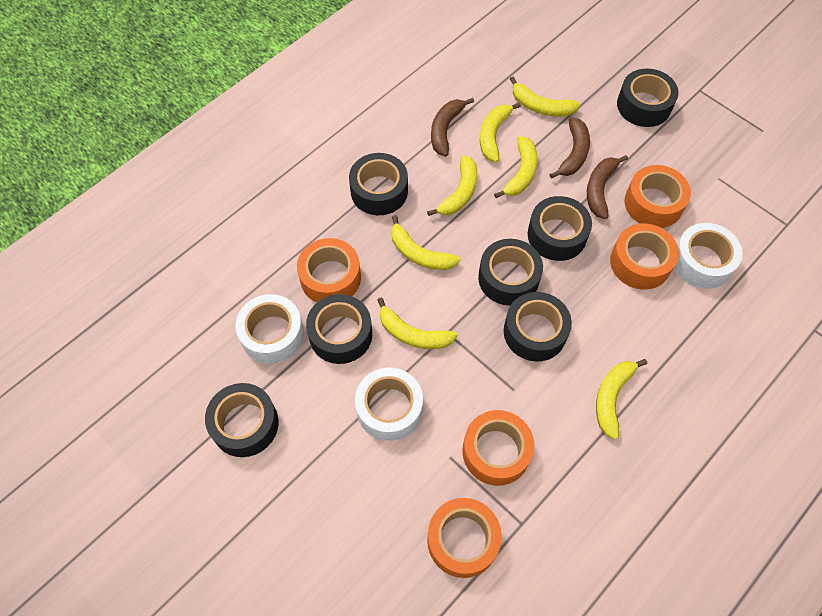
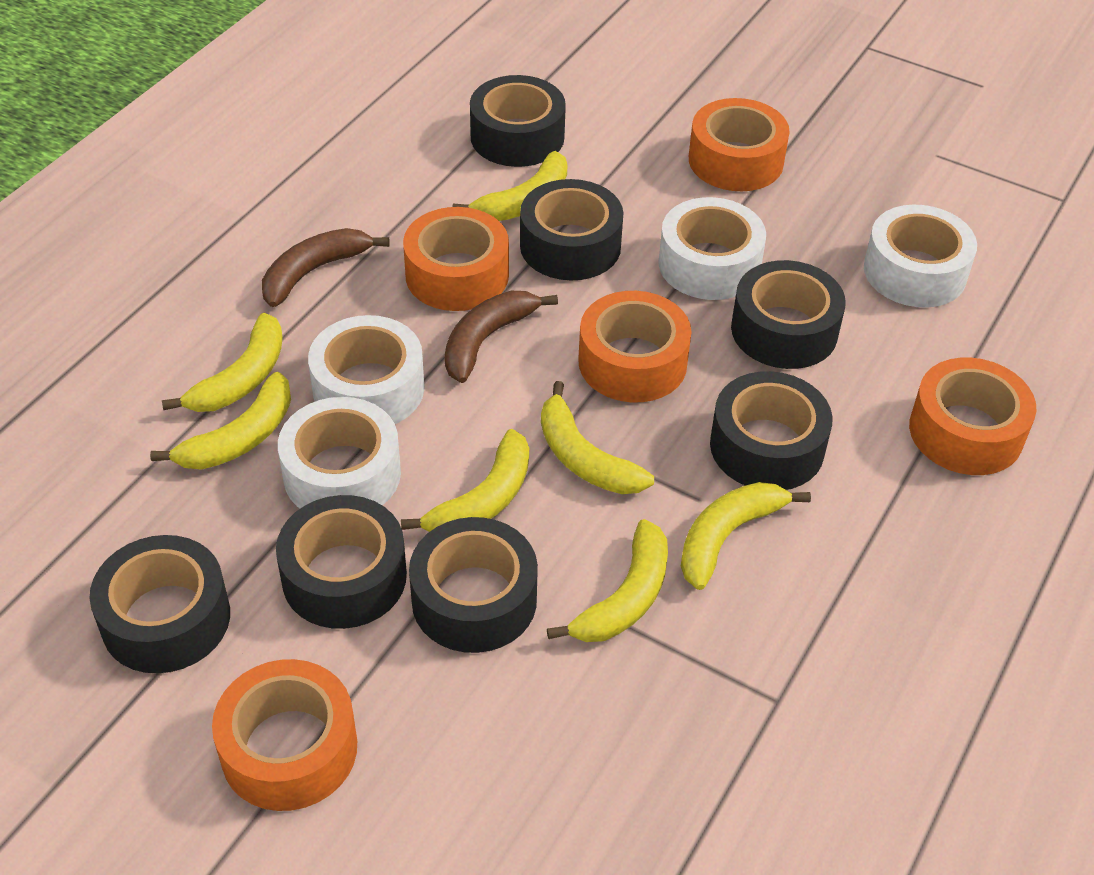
brown banana: [431,98,474,156] [549,117,590,179] [587,155,628,219] = 3 -> [262,228,390,307] [445,291,558,383] = 2
white tape: [235,294,304,364] [355,367,423,441] [674,223,743,289] = 3 -> [278,397,401,509] [308,315,425,424] [658,197,766,300] [864,205,977,308] = 4

